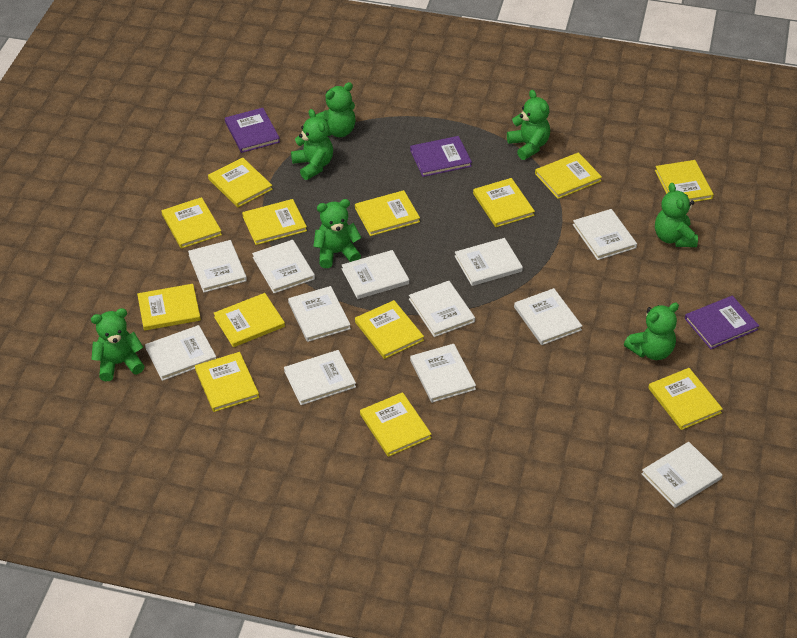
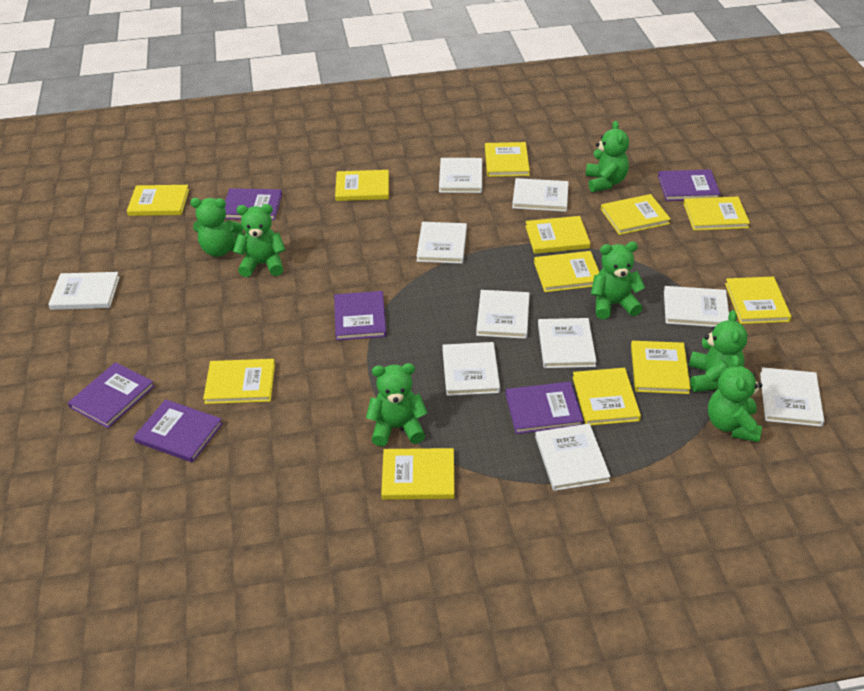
purple book: [225,108,280,153] [410,136,472,177] [685,296,759,349] = 3 -> [68,362,155,428] [134,399,223,463] [225,188,282,220] [334,291,387,341] [506,382,584,434] [658,169,721,201] = 6
white book: [145,325,216,381] [188,240,247,292] [252,240,315,293] [284,350,356,405] [288,286,351,342] [342,250,409,299] [409,281,475,337] [410,344,476,403] [455,238,523,286] [514,288,582,345] [573,209,637,260] [641,442,723,508] = 12 -> [48,272,120,310] [416,222,467,264] [439,158,482,193] [442,342,500,396] [476,290,530,339] [512,178,569,212] [535,424,611,491] [538,318,597,368] [664,286,729,327] [760,367,824,427] = 10
yellow book: [137,284,201,331] [161,197,222,249] [195,352,259,412] [208,157,273,207] [214,293,285,347] [242,199,307,245] [355,190,420,236] [355,300,424,359] [360,392,431,457] [473,178,535,227] [535,152,602,199] [648,368,723,430] [655,160,714,202] = 13 -> [127,185,189,216] [203,359,275,404] [335,170,389,201] [381,448,455,500] [485,142,530,177] [525,216,591,254] [534,251,599,292] [573,368,641,425] [601,194,671,235] [631,341,691,394] [684,197,750,231] [725,277,791,324] = 12

